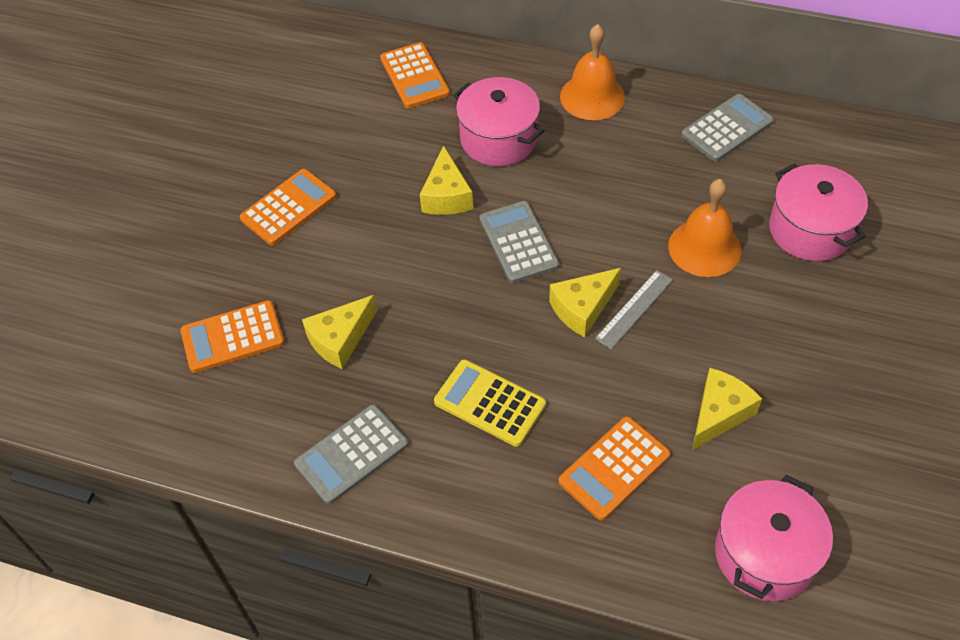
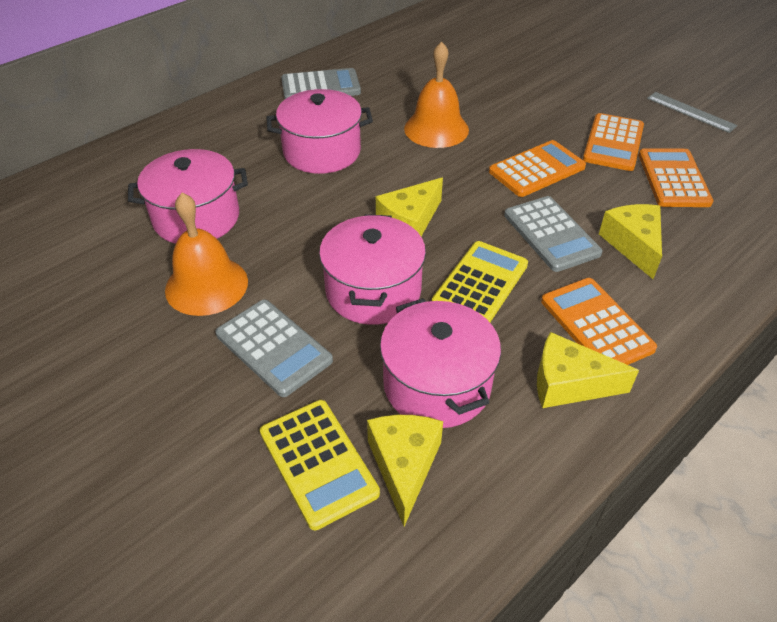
pink pot: [453,77,545,166] [715,475,833,601] [769,164,868,261] = 3 -> [128,149,248,244] [266,89,373,174] [319,214,426,325] [380,298,501,428] = 4
yellow calculator: [434,360,546,447] = 1 -> [260,400,380,530] [432,241,528,322] = 2

